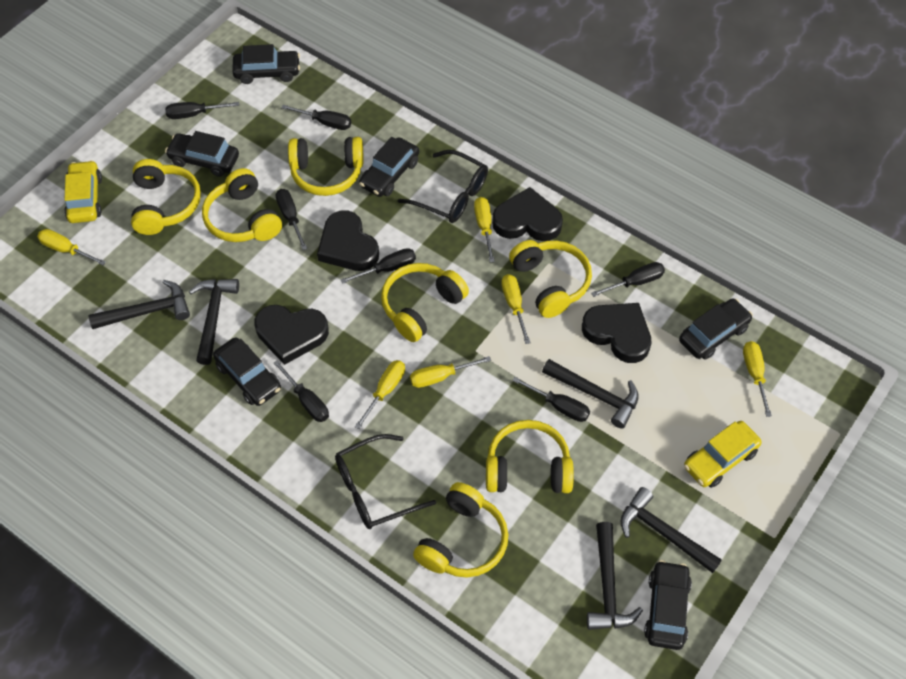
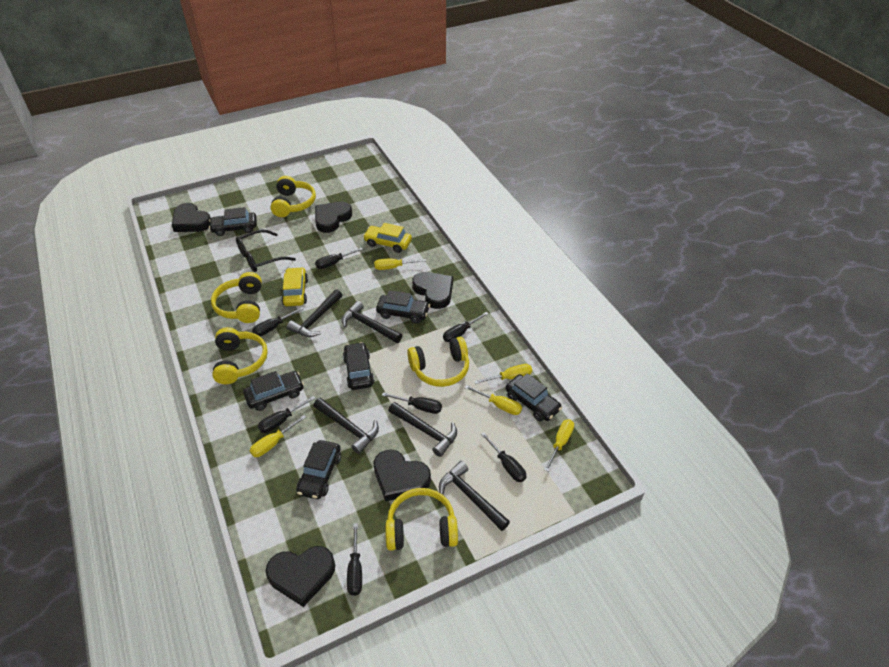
black glasses: [335,434,436,529] [398,150,488,223] = 2 -> [236,229,296,272] = 1
black heart: [254,305,329,365] [317,210,379,271] [492,187,563,241] [582,303,651,363] = 4 -> [172,203,211,232] [266,546,335,607] [315,202,352,233] [374,450,431,501] [412,272,453,309] = 5
yellow headphones: [131,159,201,235] [202,168,282,242] [288,137,363,196] [381,263,469,342] [413,482,508,578] [486,420,574,493] [509,240,592,318] = 7 -> [211,272,262,323] [212,327,268,384] [270,176,316,217] [385,488,458,551] [407,337,469,387] = 5
yellow screwdriver: [37,229,106,265] [355,360,405,429] [410,356,491,388] [474,197,495,262] [501,274,531,344] [743,341,772,417] = 6 -> [250,415,306,457] [374,258,426,270] [465,385,522,415] [474,364,532,384] [544,419,574,472] = 5

